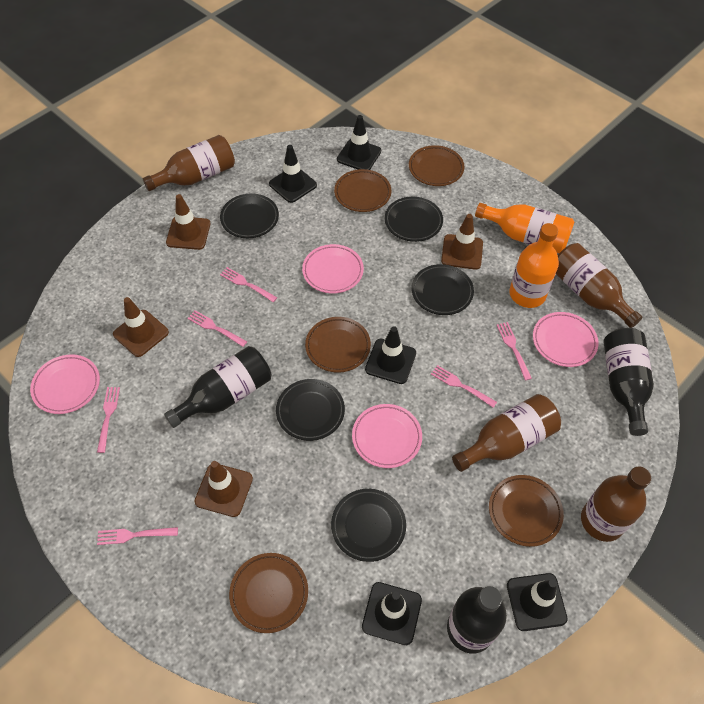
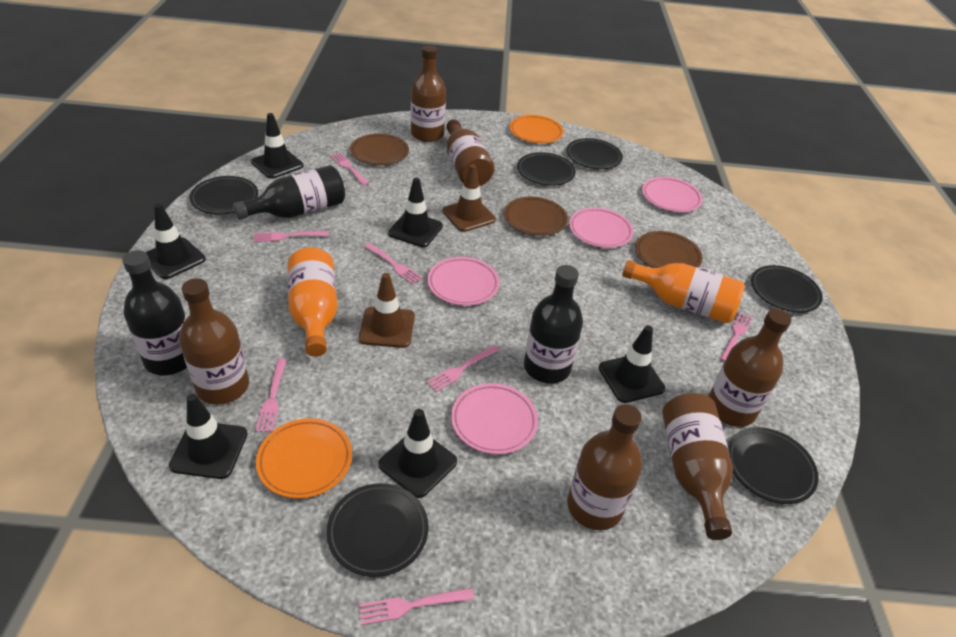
black plate: [220,193,279,238] [276,379,345,441] [331,489,406,562] [385,197,443,242] [411,264,474,315] = 5 -> [189,176,258,215] [326,483,429,577] [517,152,576,186] [566,138,623,169] [728,427,819,504] [751,265,823,313] = 6
black traffic cone: [269,145,317,203] [337,115,381,170] [362,582,422,645] [365,326,416,384] [507,573,568,631] = 5 -> [145,203,206,279] [169,394,248,479] [251,113,304,179] [378,409,457,498] [388,178,443,247] [599,325,665,403] = 6
brown bottle: [143,135,235,191] [452,394,561,472] [556,243,642,328] [581,467,651,542] = 4 -> [179,278,249,405] [411,45,446,142] [446,119,495,186] [567,404,642,530] [662,393,733,540] [708,309,792,427] = 6
brown plate: [229,553,308,633] [305,317,371,373] [334,169,391,212] [409,145,464,186] [489,475,564,547] = 5 -> [350,134,409,165] [504,197,568,236] [635,231,702,268] = 3
brown traffic cone: [113,297,169,357] [166,194,211,250] [194,461,253,517] [441,214,483,270] = 4 -> [359,273,415,348] [443,164,496,232] = 2
orange plate: none = 0 -> [256,418,352,499] [509,115,564,143] = 2
pink fork: [97,387,120,453] [97,527,178,545] [187,310,247,347] [220,267,277,302] [431,365,497,408] [497,322,532,380] = 6 -> [254,231,328,242] [255,359,287,432] [330,152,369,186] [359,588,474,625] [364,243,422,284] [427,345,499,392] [720,312,753,362] = 7

